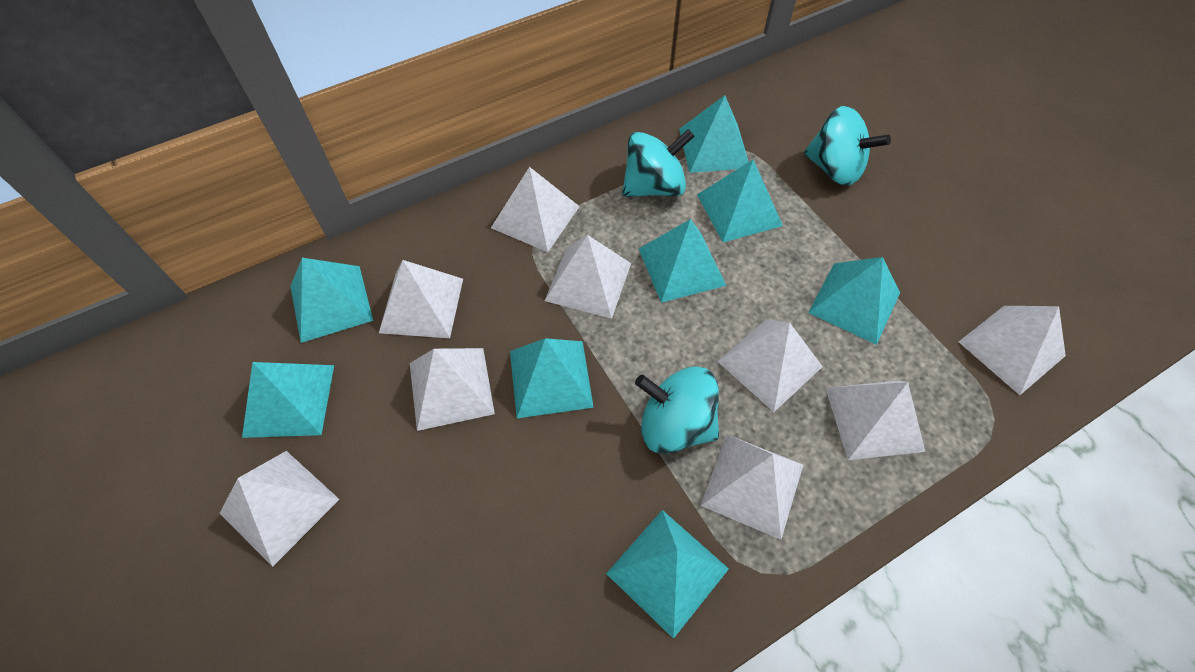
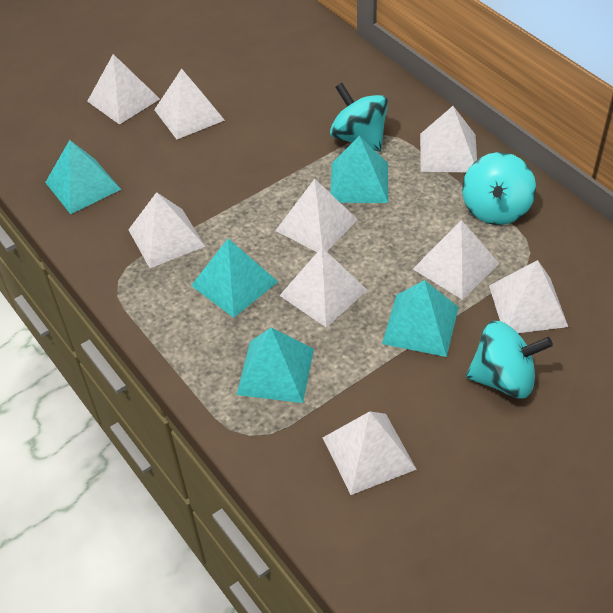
turquoise pyramid: [242,362,334,438] [290,258,373,343] [510,338,594,418] [606,510,729,639] [639,219,726,303] [679,95,749,173] [697,159,783,242] [808,257,900,345] = 8 -> [45,140,121,214] [191,238,278,318] [236,328,314,403] [330,136,388,203] [382,280,459,357] = 5

